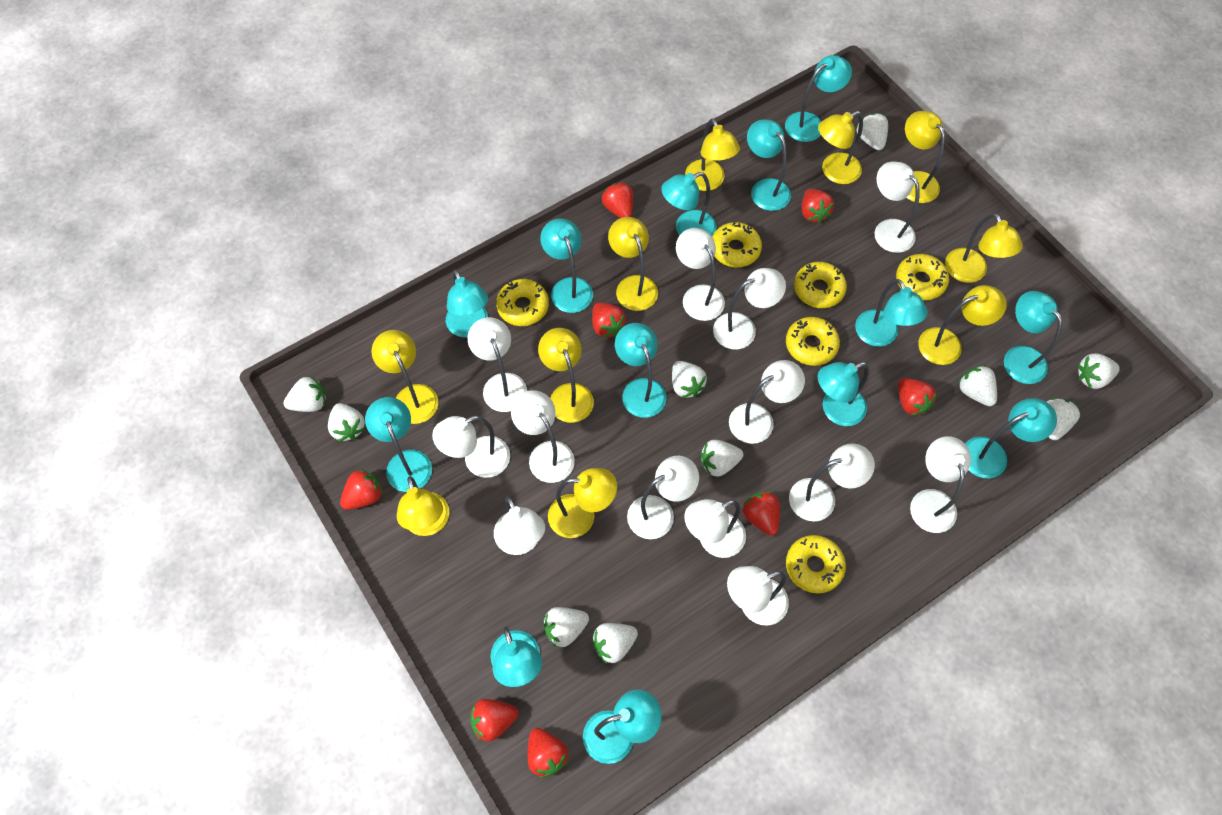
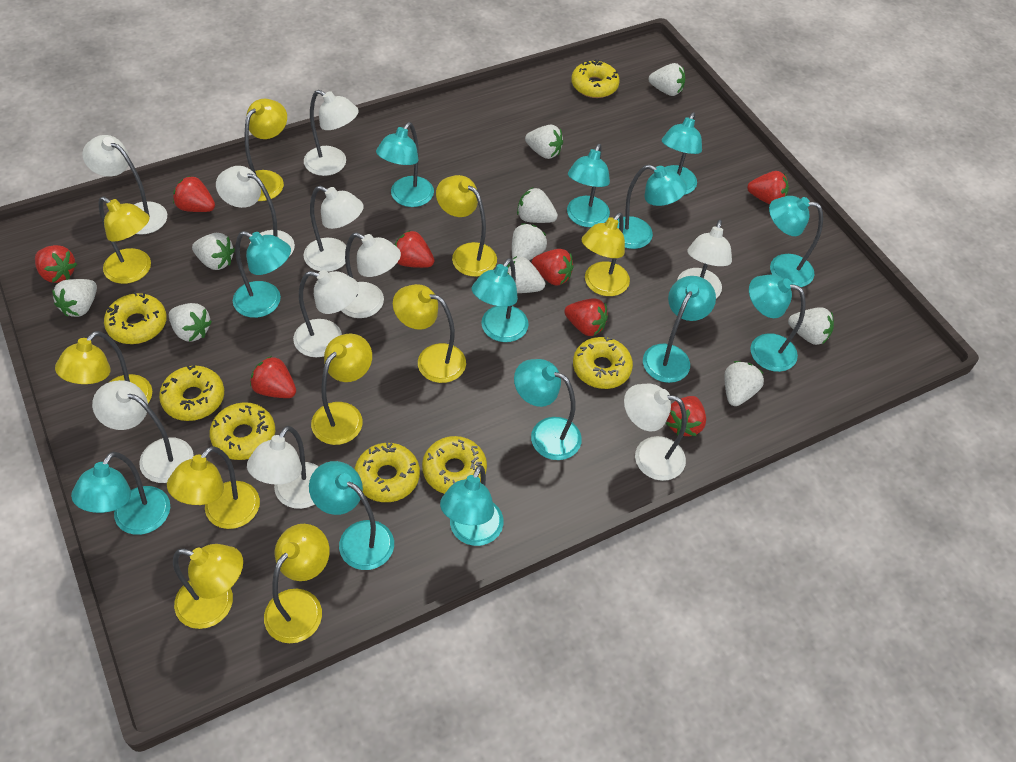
white lamp: [432,416,510,478] [468,317,527,412] [494,496,545,555] [511,390,575,483] [627,456,699,539] [676,228,725,321] [684,499,746,558] [713,268,786,350] [727,566,789,626] [729,360,805,444] [789,444,875,521] [874,161,920,253] [910,436,971,533] = 13 -> [82,135,167,234] [92,380,194,483] [216,166,295,255] [247,426,319,509] [293,270,359,357] [304,90,359,176] [304,186,364,272] [341,232,401,318] [624,384,687,481] [677,220,732,298] = 10
yellow donut: [496,279,549,326] [712,222,762,267] [786,317,840,366] [786,535,846,593] [794,262,847,308] [896,254,949,300] = 6 -> [104,292,167,344] [159,365,224,421] [210,402,275,460] [354,442,420,502] [422,436,487,494] [571,59,620,98] [573,337,633,389] = 7

